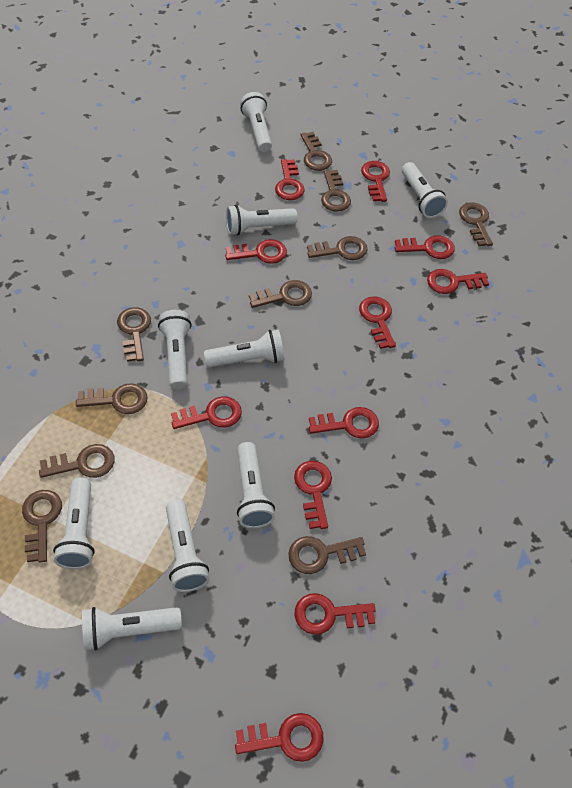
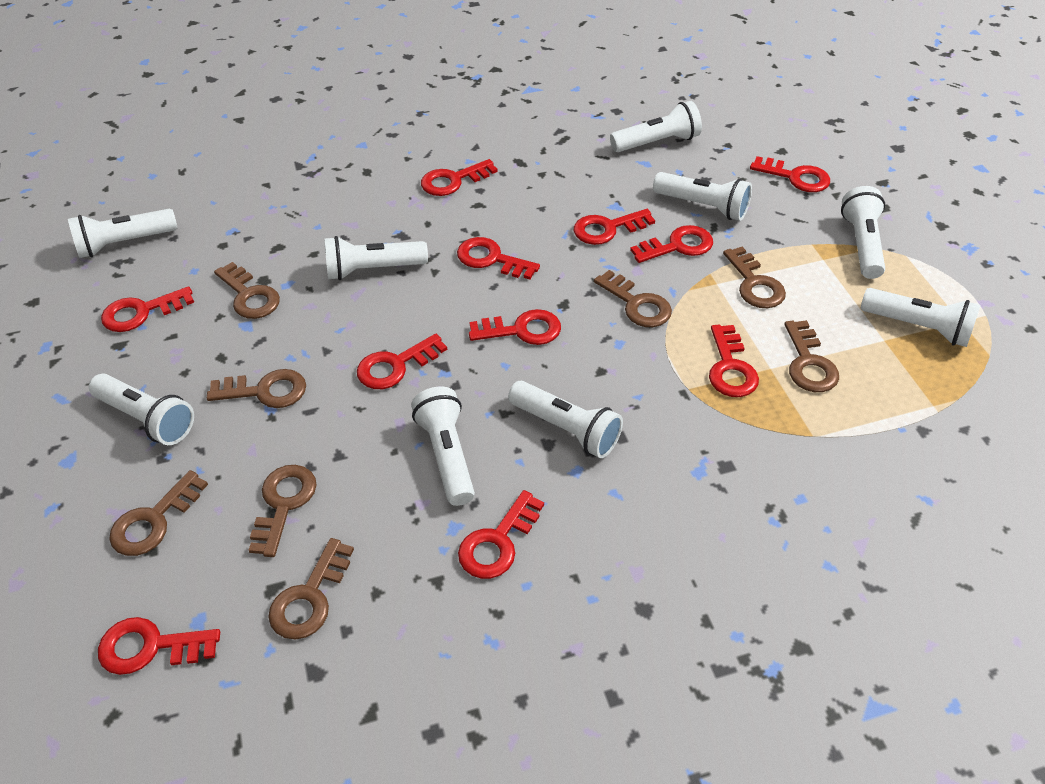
brown key: [22,490,62,563] [39,444,115,478] [76,383,148,414] [117,307,151,362] [249,280,312,308] [288,536,366,574] [300,132,332,171] [307,236,367,260] [321,170,351,211] [459,203,493,246] = 10 -> [109,470,208,556] [207,369,306,408] [214,262,280,319] [249,465,317,557] [268,538,354,639] [594,270,672,327] [723,247,786,308] [784,320,839,392] = 8

